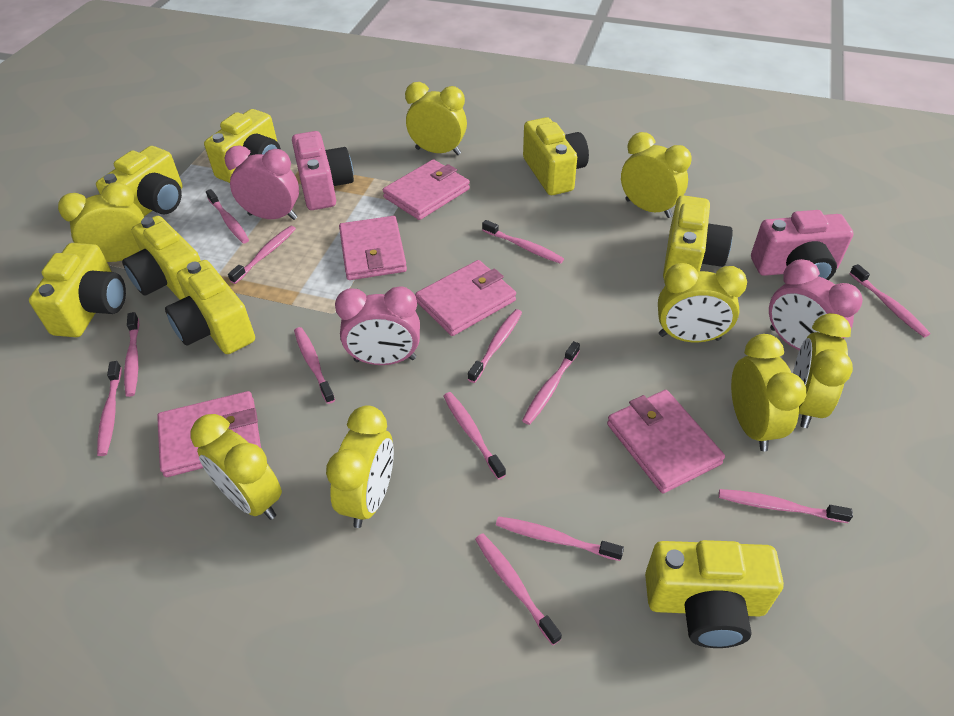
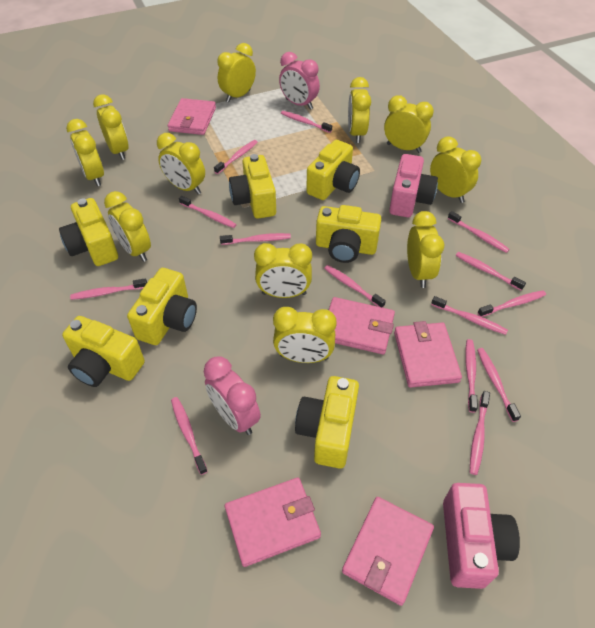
pink clock: [224,145,299,220] [335,286,420,365] [769,259,863,350] = 3 -> [204,356,261,435] [279,52,320,110] = 2
pink toothbrush: [97,361,122,456] [124,312,139,397] [206,189,249,243] [228,226,296,284] [294,327,335,404] [443,392,506,479] [468,309,522,383] [475,533,562,645] [482,220,564,264] [496,516,624,561] [522,341,580,425] [719,489,853,523] [849,264,931,337] = 13 -> [70,278,147,300] [171,397,208,475] [179,196,237,228] [214,140,258,174] [220,233,291,245] [281,111,332,133] [324,265,386,308] [431,296,508,335] [448,211,510,253] [456,252,526,291] [465,339,478,413] [470,391,490,475] [477,348,521,422] [478,290,546,317] = 14
yellow camera: [29,243,126,337] [96,146,183,216] [122,216,201,300] [165,260,255,354] [204,109,281,183] [523,117,589,195] [645,540,784,648] [663,195,733,279] = 8 -> [59,198,118,266] [62,316,145,387] [127,268,197,345] [229,154,276,219] [295,376,359,469] [306,140,360,200] [316,205,381,263] = 7
yellow clock: [58,182,144,262] [190,414,282,520] [326,405,394,528] [405,82,467,155] [621,132,692,218] [658,263,747,342] [731,334,806,451] [793,313,853,428] = 8 -> [66,119,104,186] [93,94,129,160] [104,191,151,262] [157,133,205,194] [217,43,256,102] [254,243,312,298] [273,307,337,363] [348,77,371,143] [384,95,434,153] [407,211,444,288] [430,136,481,203] = 11

